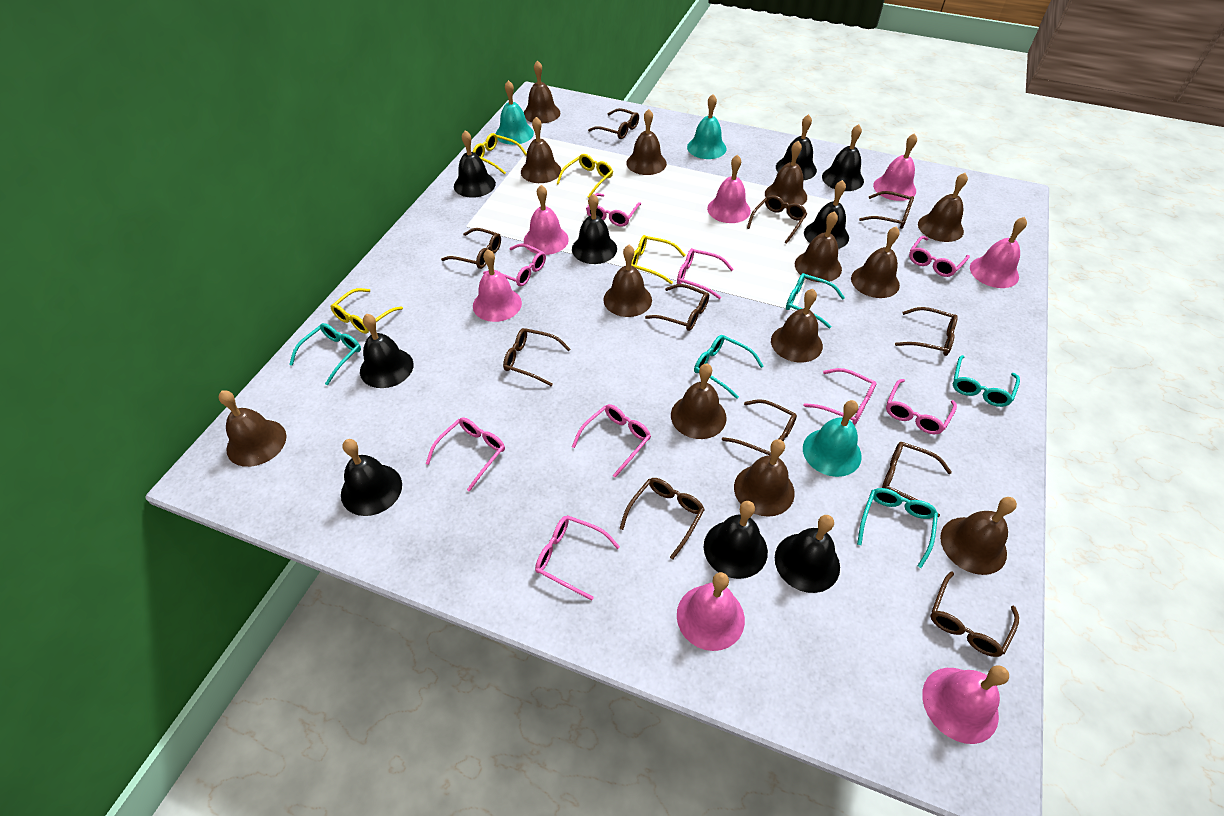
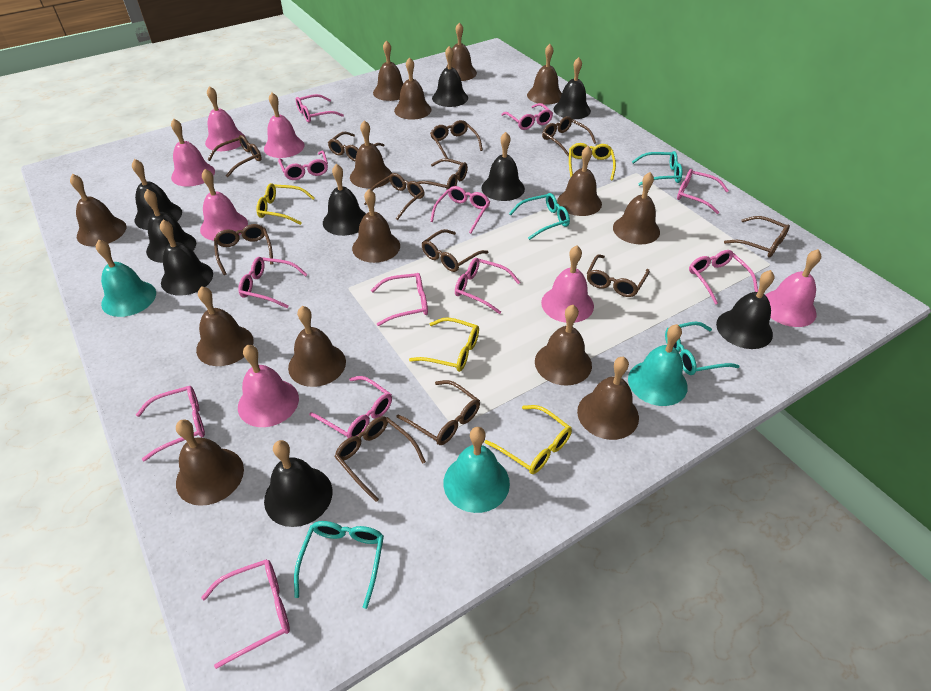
brown bell: [218,390,286,467] [521,117,561,183] [524,60,560,123] [603,245,652,317] [626,109,667,175] [671,364,727,439] [734,439,795,517] [765,141,807,208] [771,289,823,363] [795,211,842,282] [851,226,900,298] [918,173,968,242] [940,497,1017,575] = 13 -> [70,174,126,246] [176,420,244,506] [196,286,254,366] [288,306,346,387] [350,120,392,188] [352,189,400,263] [373,40,403,101] [394,57,432,120] [446,22,477,81] [527,44,562,105] [535,305,592,386] [557,146,602,216] [577,356,639,440] [613,172,660,244] = 14
brown glasses: [441,228,501,269] [503,328,571,386] [588,108,639,139] [620,478,705,559] [645,284,709,331] [722,399,797,455] [747,195,807,244] [859,191,914,229] [882,442,952,517] [895,307,958,356] [930,572,1019,657] = 11 -> [207,135,262,177] [214,224,273,275] [328,132,385,161] [334,416,426,502] [364,173,424,220] [396,380,480,445] [417,158,468,190] [422,229,488,272] [430,120,483,159] [542,116,596,156] [587,254,650,297] [724,216,790,258] = 12
pink glasses: [426,417,505,492] [483,244,546,286] [535,515,620,600] [572,404,651,478] [586,193,641,227] [677,248,733,299] [804,368,877,425] [886,379,957,434] [909,236,970,277] = 9 -> [136,386,205,461] [201,559,290,669] [238,257,308,308] [278,150,328,180] [296,94,344,123] [309,376,392,438] [371,273,428,326] [430,186,490,233] [455,258,520,314] [501,103,553,130] [677,169,729,214] [689,250,758,305] = 12
turquoise glasses: [289,323,361,385] [694,335,764,399] [786,273,845,328] [857,488,938,568] [953,355,1020,407] = 5 -> [294,521,384,609] [509,193,570,240] [632,151,682,186] [665,322,740,375] = 4

